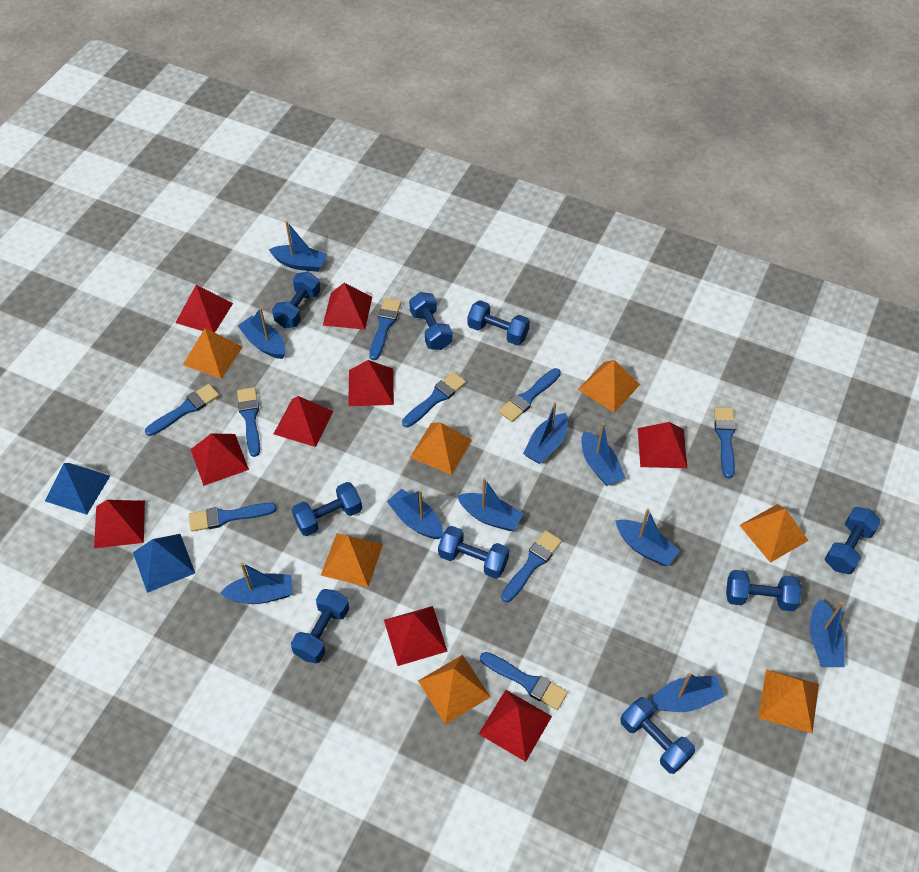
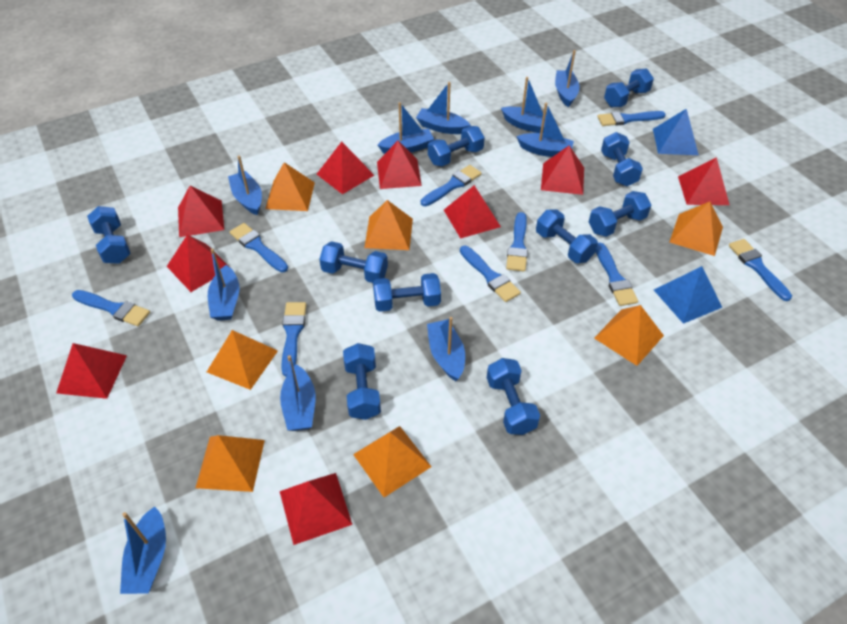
blue dumbbell: [272,272,321,328] [291,589,349,663] [292,482,362,536] [409,292,452,350] [438,526,509,579] [467,300,530,345] [620,697,695,774] [726,570,802,611] [825,507,881,574] = 9 -> [87,206,131,264] [319,241,388,283] [343,343,381,420] [373,273,441,312] [428,126,485,166] [487,358,540,435] [536,210,598,263] [589,191,651,237] [601,132,643,186] [604,68,654,107] = 10

